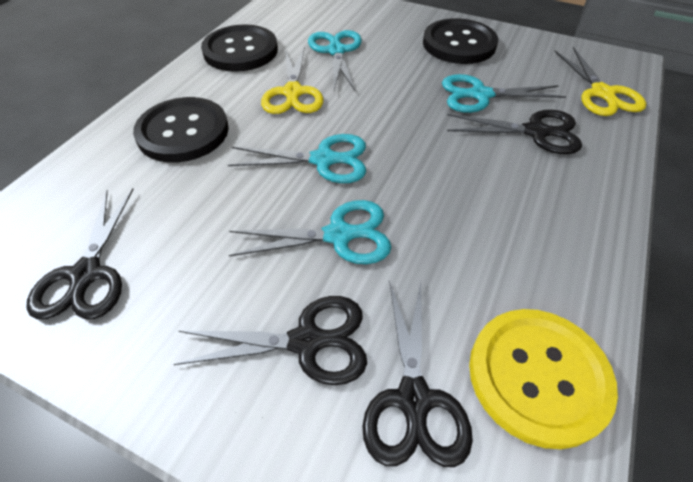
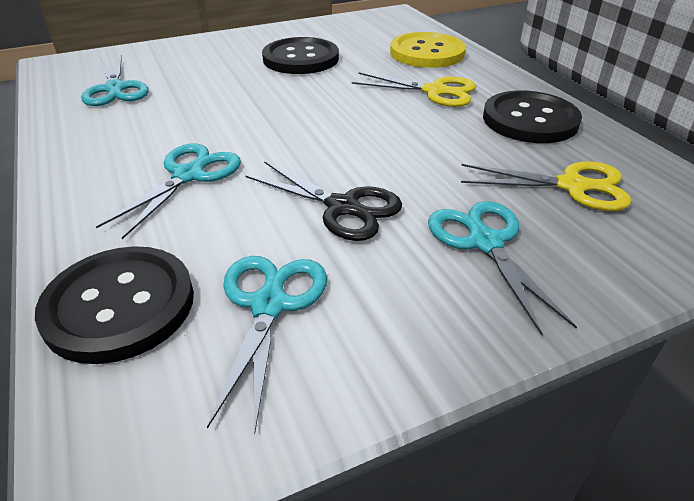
black scissors: [27,188,133,319] [174,296,367,385] [363,280,473,467] [447,110,582,154] = 4 -> [245,161,402,241] = 1

